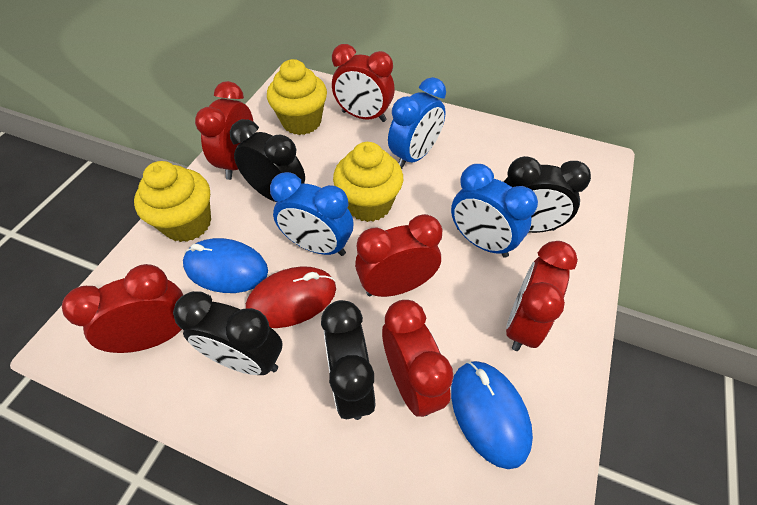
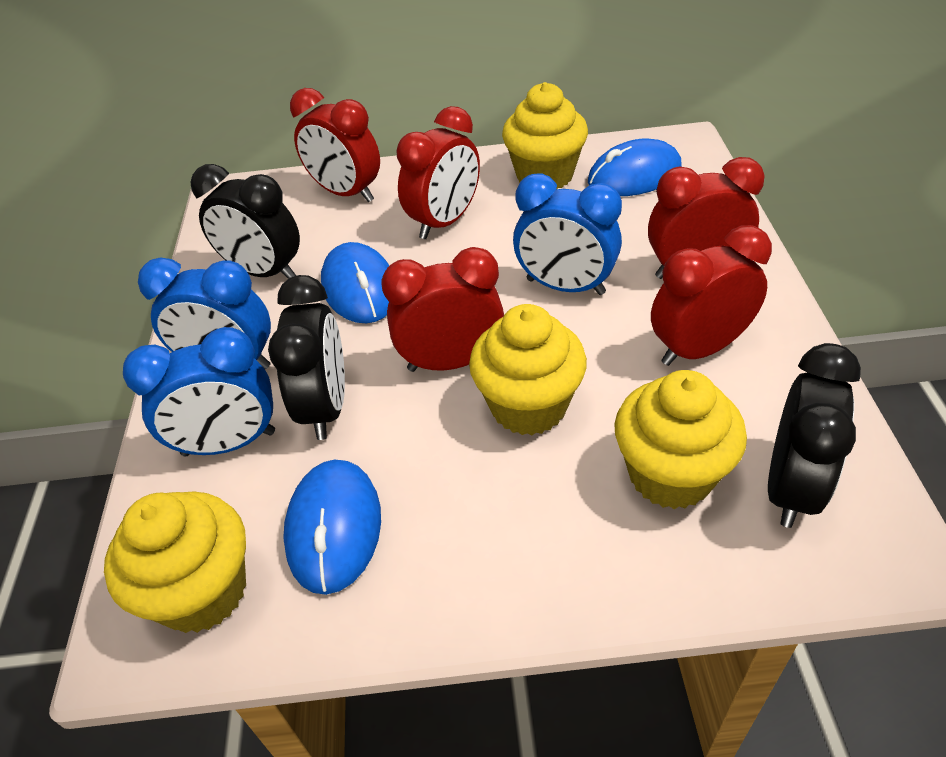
black clock: [173,291,283,375] [230,119,305,202] [321,300,375,420] [504,156,591,233] = 4 -> [190,164,300,279] [268,275,345,440] [768,343,861,528] = 3
blue mouse: [183,238,268,293] [451,361,533,469] = 2 -> [283,460,381,595] [321,242,390,323] [588,138,682,196] = 3
red clock: [62,264,183,353] [195,81,254,180] [332,44,395,122] [355,214,442,297] [382,300,453,417] [506,241,578,351] = 6 -> [290,88,380,202] [381,247,504,372] [397,106,480,239] [648,157,765,279] [651,225,772,366] = 5
red mouse: [246,266,336,328] = 1 -> none = 0
yellow cupcake: [134,161,211,242] [267,59,327,135] [333,142,403,222] = 3 -> [104,491,246,633] [469,304,587,435] [502,82,588,189] [614,370,747,509] = 4

